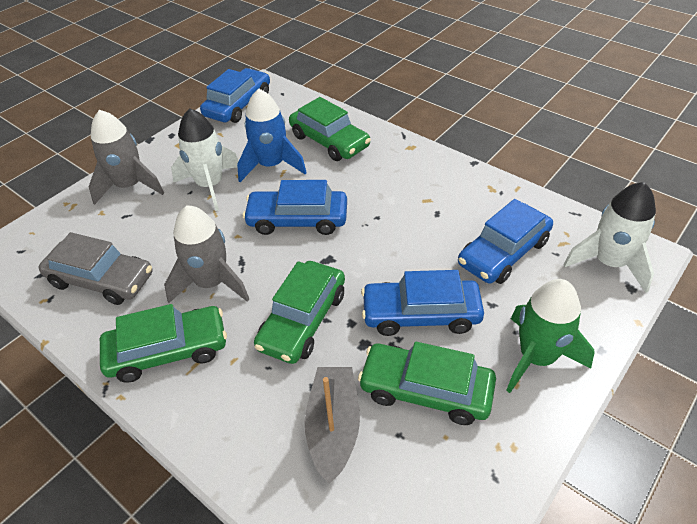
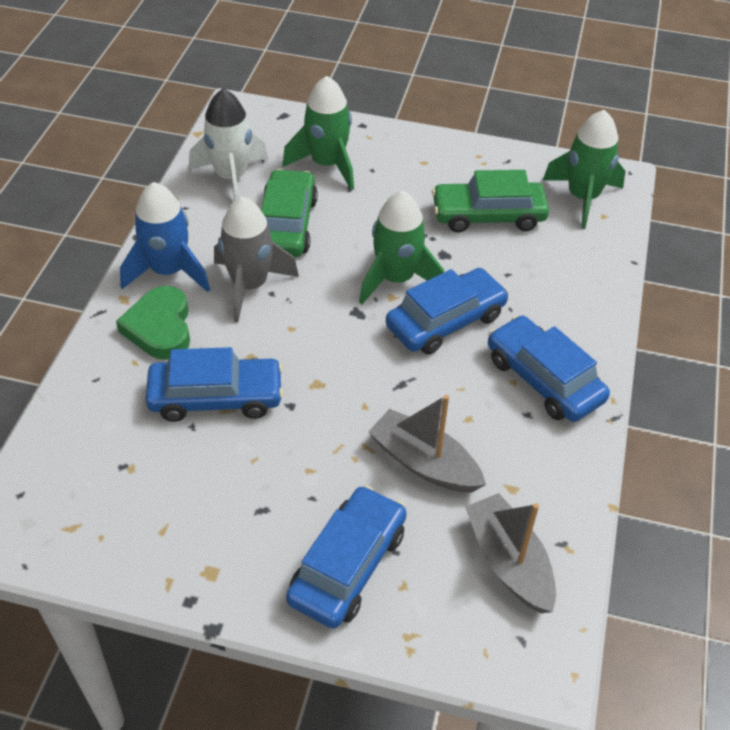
green car: [100,304,227,383] [254,261,345,364] [289,97,371,161] [358,341,496,425] = 4 -> [261,169,318,257] [432,170,549,233] = 2
green heart: none = 0 -> [116,286,190,360] = 1
green rocket: [506,279,594,393] = 1 -> [282,76,354,190] [359,190,444,305] [543,110,625,229] = 3
grey boat: [305,367,360,484] = 1 -> [368,395,486,492] [465,493,556,613] = 2
grey car: [39,232,152,305] = 1 -> none = 0
grey rocket: [89,110,164,205] [164,205,249,303] = 2 -> [214,197,299,322] = 1
white rocket: [171,108,239,211] [563,182,656,293] = 2 -> [189,89,268,200] = 1

